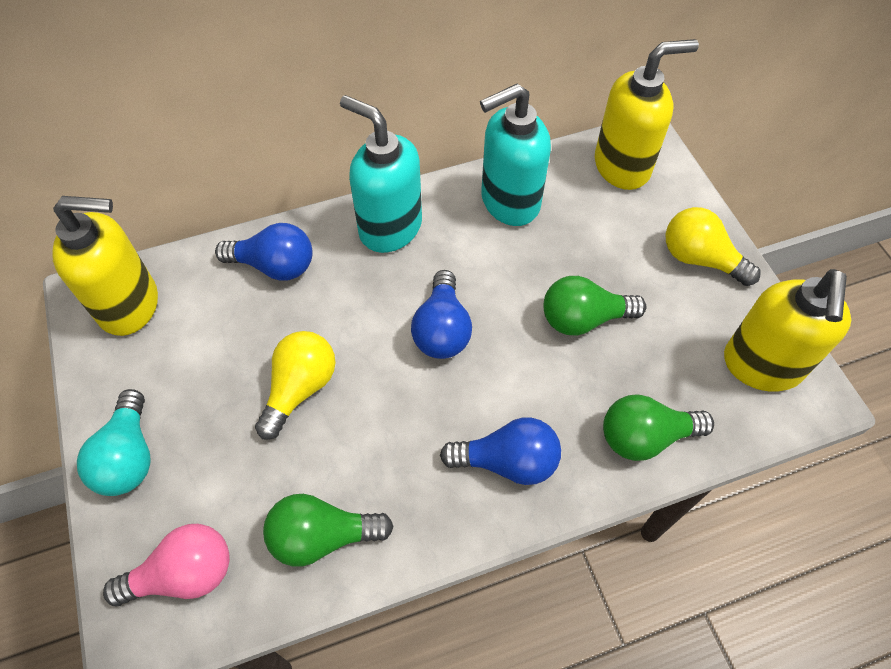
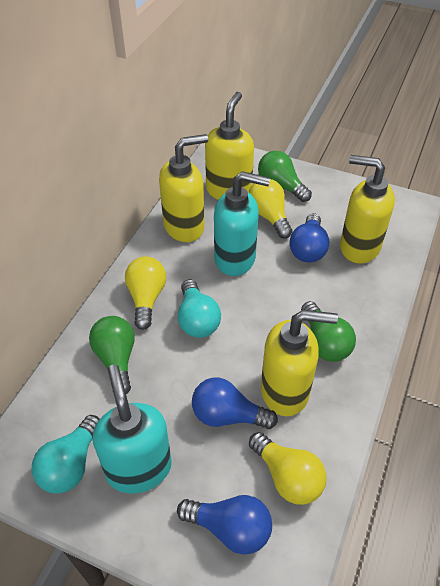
pink light bulb: [103,524,230,606] = 1 -> none = 0
turquoise light bulb: [77,389,151,496] = 1 -> [32,415,100,494] [178,279,221,338] = 2
yellow light bulb: [255,331,336,440] [666,207,760,286] = 2 -> [125,257,166,330] [249,179,292,239] [249,432,327,505] = 3
yellow soap dispenser: [52,196,158,336] [595,39,699,190] [724,269,851,392] = 3 -> [159,134,208,242] [205,92,254,200] [261,310,338,416] [340,155,395,264] = 4

